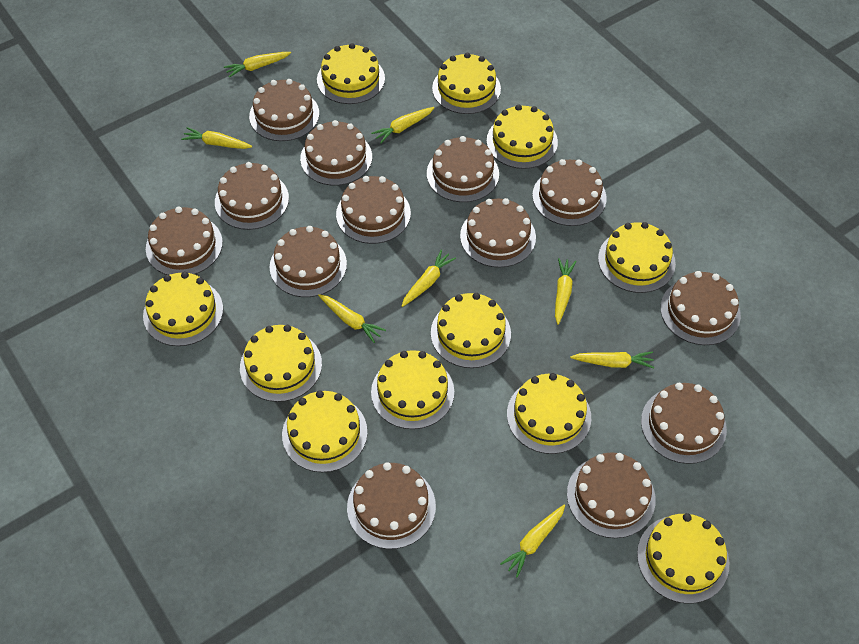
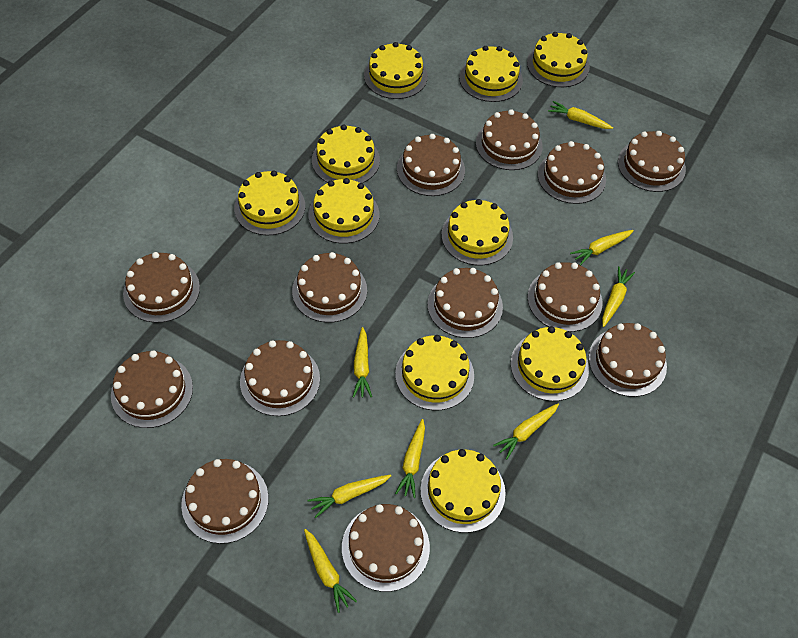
yellow cake: [143,272,223,346] [240,325,322,402] [282,390,367,472] [317,43,385,104] [371,350,454,429] [431,293,511,368] [432,53,501,114] [487,105,558,169] [507,373,591,454] [598,222,676,293] [637,513,729,604] = 11 -> [234,170,305,235] [308,178,379,244] [312,124,380,183] [364,42,428,99] [395,335,474,411] [420,449,506,533] [442,199,513,265] [459,46,523,102] [511,326,589,401] [527,32,590,87] = 10

